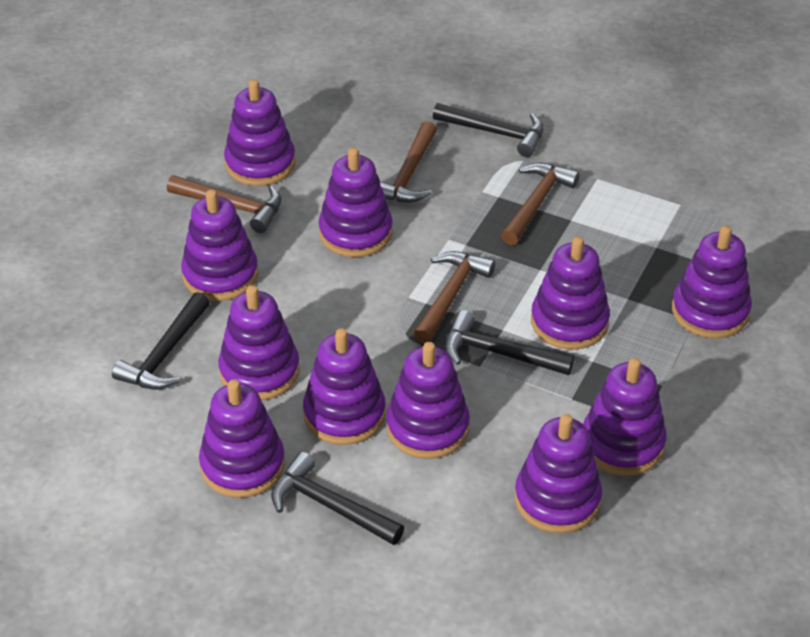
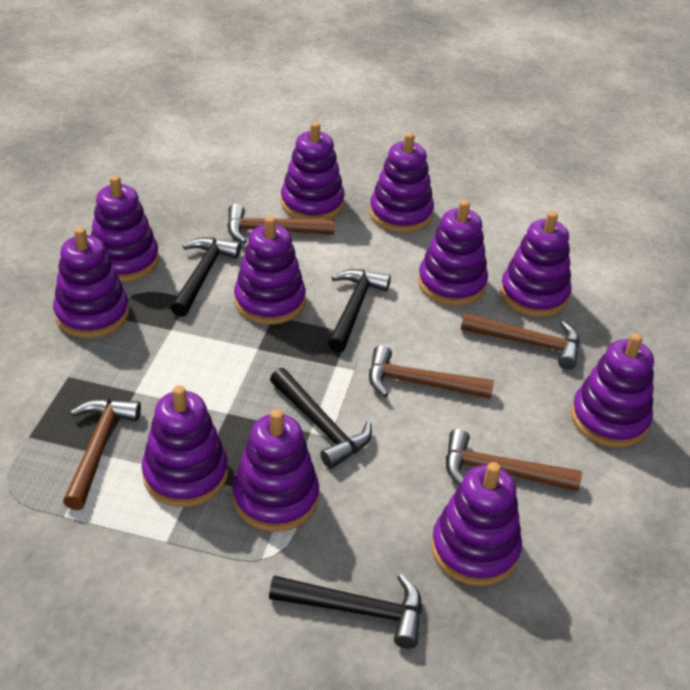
brown hammer: [167,175,281,233] [380,121,437,203] [414,251,495,344] [501,163,580,245] = 4 -> [63,399,141,510] [227,204,334,244] [369,345,494,399] [446,428,582,491] [461,313,580,370] = 5

